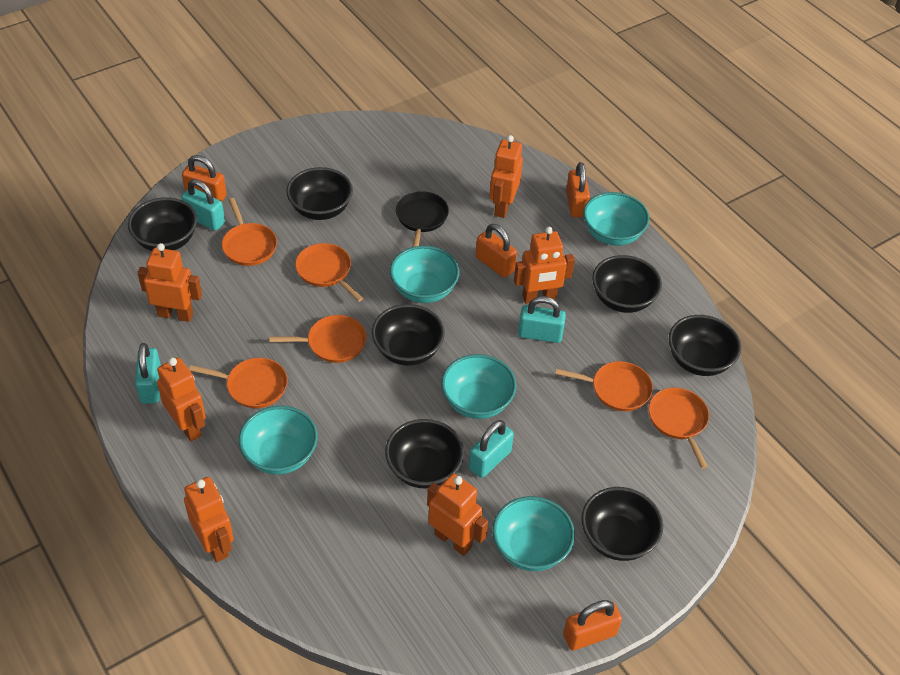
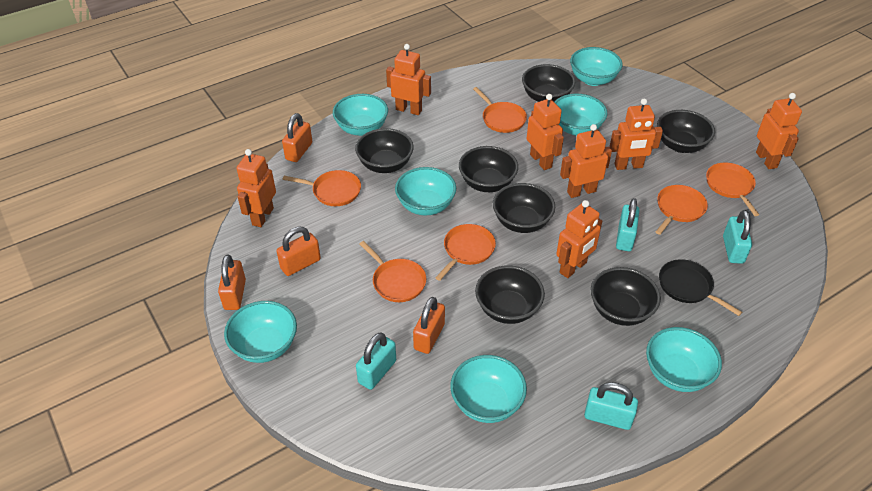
orange robot: [138,243,202,322] [157,357,206,442] [184,477,234,562] [427,473,488,556] [490,135,523,218] [514,227,575,304] = 6 -> [237,149,276,227] [386,44,431,115] [527,94,564,170] [556,200,602,278] [560,124,612,198] [609,98,663,170] [756,93,802,169] = 7
turquoise bowl: [239,406,318,475] [390,246,459,303] [441,354,517,419] [492,496,575,571] [583,192,650,246] = 5 -> [224,301,297,363] [333,94,388,136] [395,167,456,215] [451,355,527,423] [554,94,608,136] [570,47,623,86] [646,327,722,392] = 7

